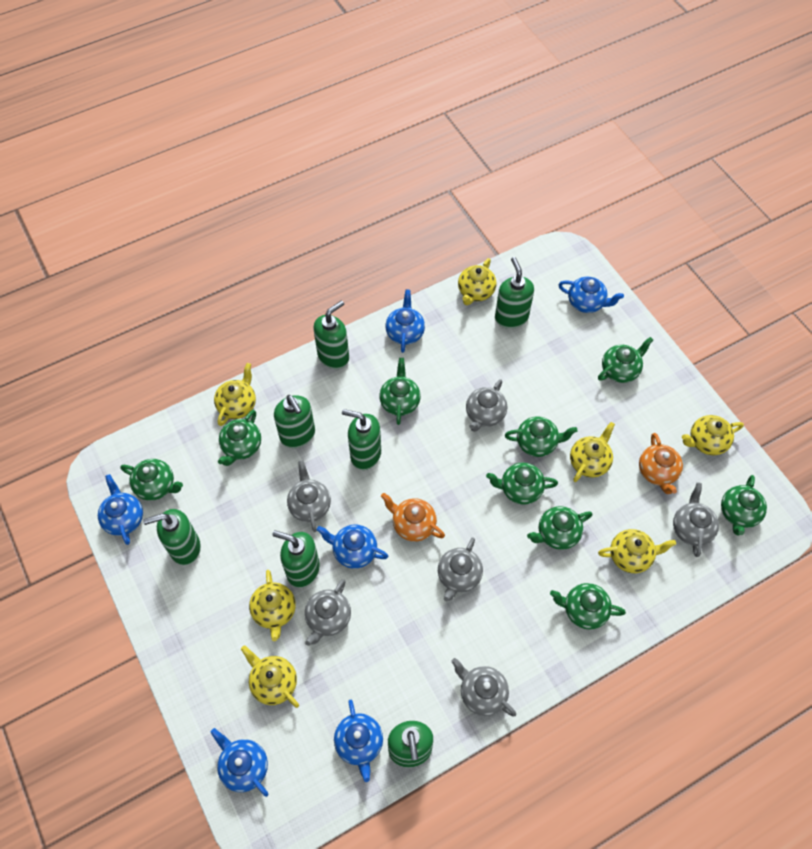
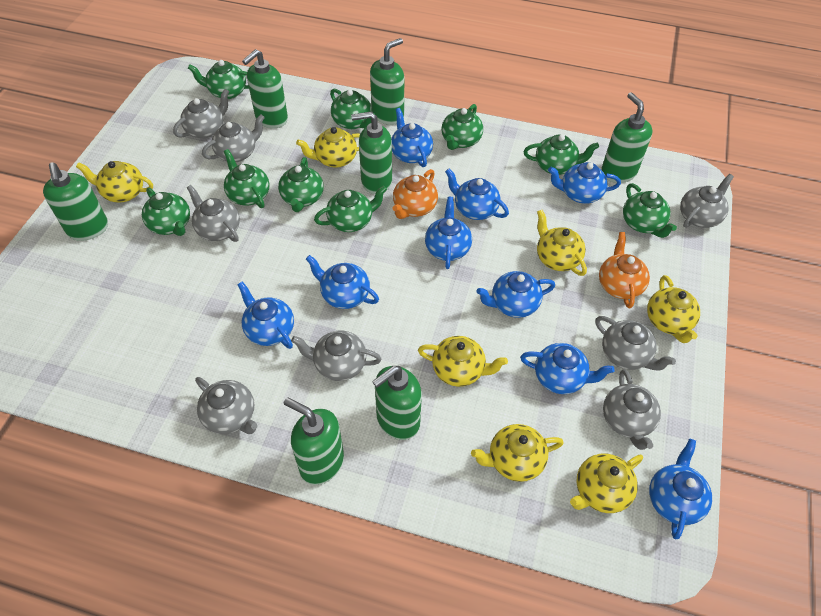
blue teapot: [98,474,143,545] [211,728,268,797] [317,525,388,569] [334,700,383,782] [385,289,425,353] [559,277,624,313] = 6 -> [237,282,294,349] [306,255,379,309] [391,108,433,167] [425,197,472,269] [445,169,509,220] [476,271,555,318] [520,343,614,394] [548,162,621,204] [649,438,712,539] = 9
grey teapot: [287,460,331,532] [305,579,351,646] [438,537,483,601] [451,658,516,716] [466,379,507,432] [673,482,719,557] = 6 -> [173,89,229,138] [187,185,240,242] [195,377,257,434] [202,114,265,162] [291,330,381,381] [595,316,676,370] [603,369,661,450] [680,174,734,228] = 8

